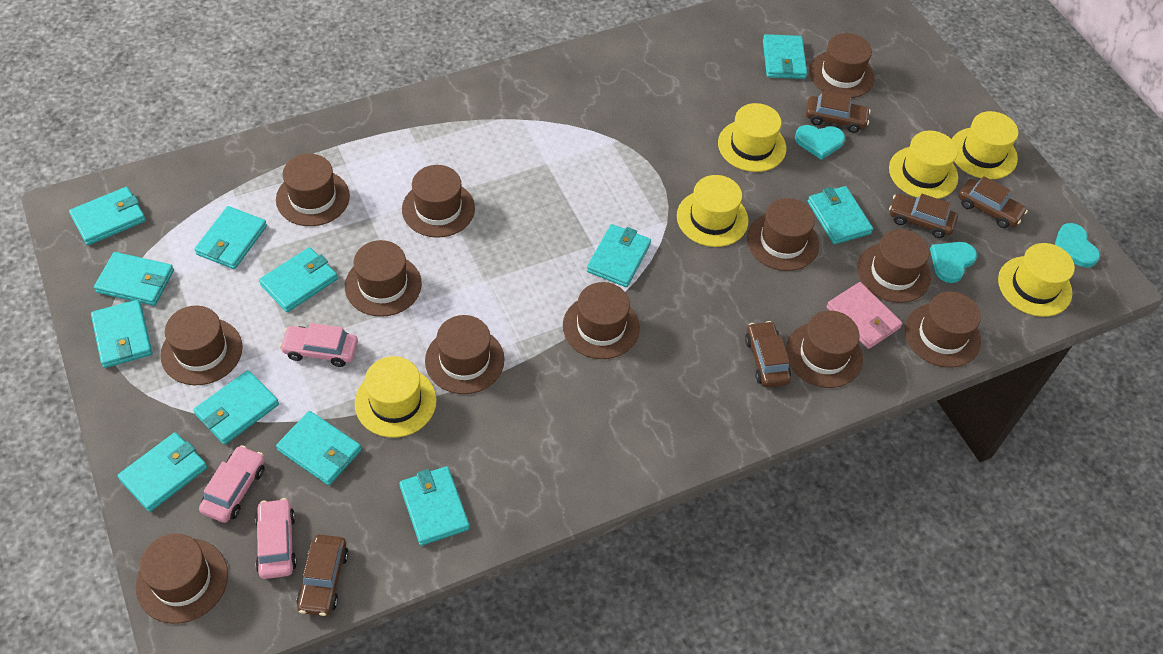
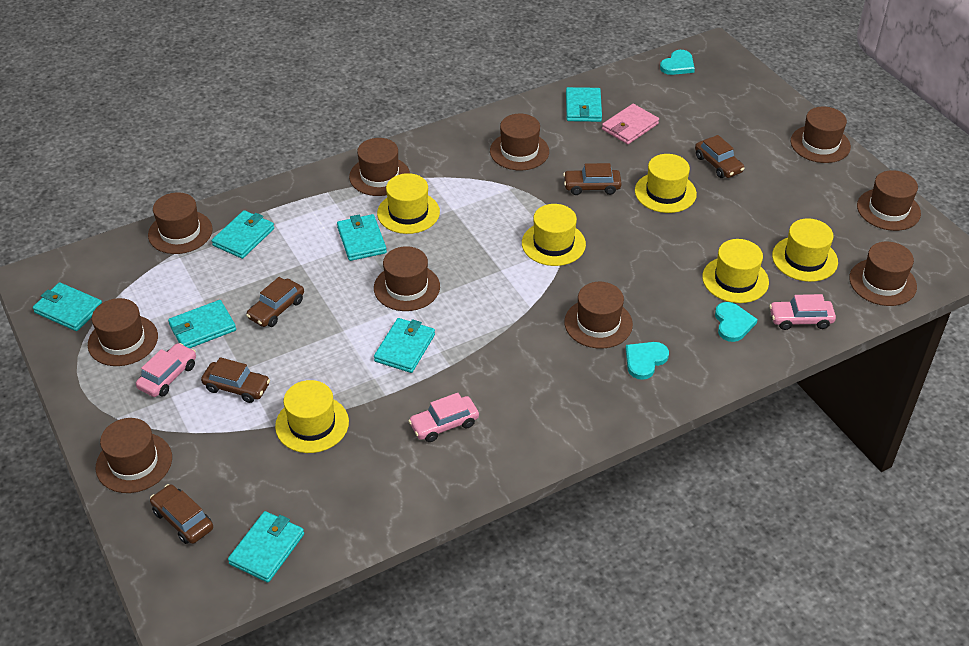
brown hat: [136,534,228,624] [160,306,243,385] [276,154,350,226] [345,240,422,317] [402,165,475,238] [425,315,504,394] [563,282,640,359] [747,198,819,271] [786,311,863,388] [809,33,875,98] [857,229,931,303] [905,291,981,368] = 12 -> [88,298,158,366] [96,418,172,493] [148,192,213,254] [349,138,410,196] [374,246,440,311] [490,114,549,171] [564,282,633,349] [790,107,851,163] [849,242,917,306] [857,170,921,231] = 10
turquoise wallet: [69,187,146,245] [91,300,153,368] [94,252,174,306] [117,432,207,512] [193,370,279,445] [194,206,267,269] [259,247,338,312] [276,411,362,485] [399,466,470,546] [587,224,651,287] [763,34,807,79] [808,186,873,244] = 12 -> [33,282,102,331] [168,300,236,348] [212,210,274,259] [228,511,304,583] [337,214,387,261] [374,318,435,373] [566,87,602,122] = 7

